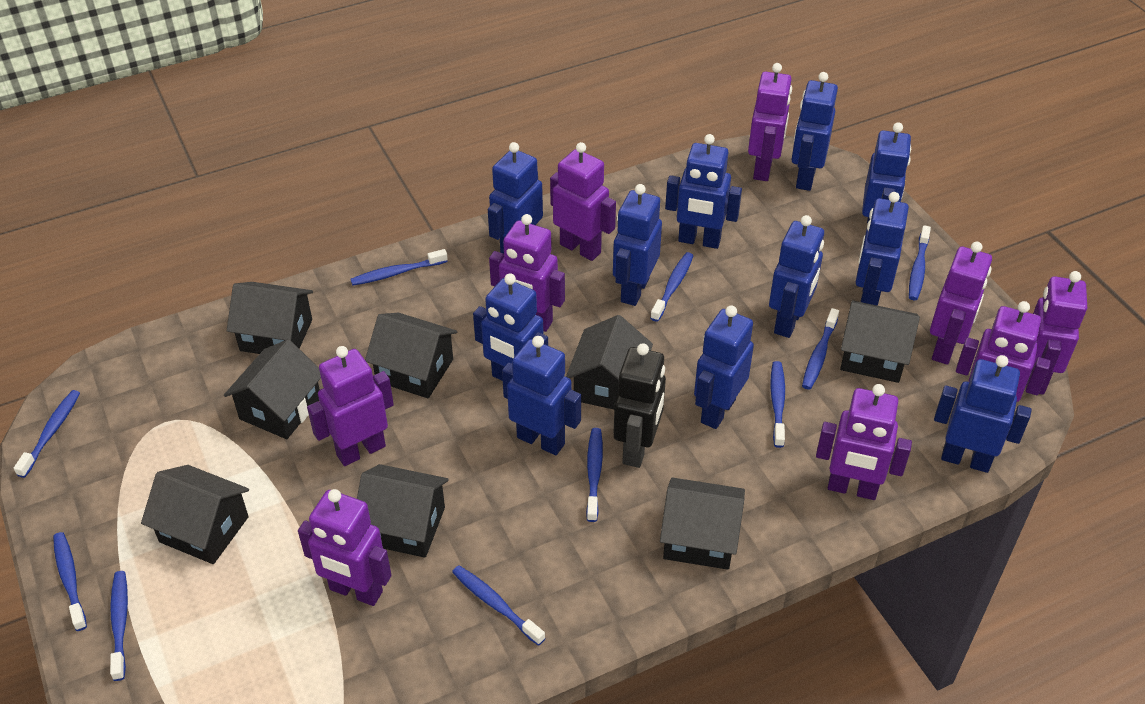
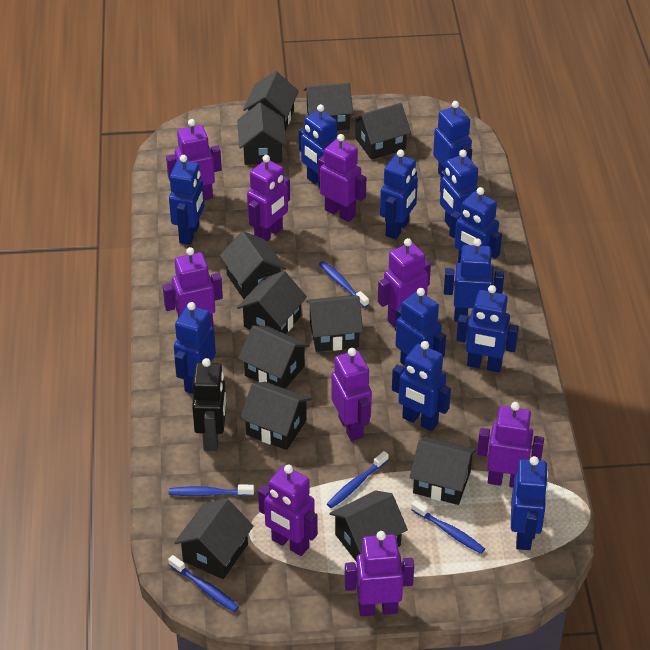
black house: [141,465,249,564] [224,339,321,439] [227,282,313,354] [357,464,449,558] [365,313,457,398] [566,315,653,410] [660,477,745,570] [840,301,920,383] = 8 -> [174,498,254,579] [220,231,286,299] [237,103,287,165] [237,271,307,334] [238,325,310,389] [240,382,311,450] [243,71,299,130] [304,83,353,131] [306,295,363,352] [330,490,408,561] [352,103,411,160] [410,436,477,505] = 12
blue robot: [473,273,548,381] [488,142,543,254] [502,336,581,455] [613,184,662,306] [665,134,742,249] [694,305,754,429] [769,215,824,338] [791,72,838,191] [856,192,909,306] [862,122,911,224] [934,355,1032,473] = 11 -> [169,155,204,245] [174,302,216,394] [299,104,337,188] [380,149,418,239] [392,341,451,431] [395,288,446,366] [433,101,472,176] [440,150,478,227] [444,238,504,322] [449,187,502,263] [456,285,519,372] [511,456,548,550] = 12
blue toothbrush: [14,390,80,478] [53,532,87,631] [110,571,128,681] [350,249,448,286] [452,565,545,646] [586,428,603,522] [650,252,694,322] [770,361,785,448] [802,308,839,390] [909,225,931,300] = 10 -> [168,555,239,612] [169,485,254,496] [319,261,369,308] [327,451,389,508] [411,500,485,554] = 5

